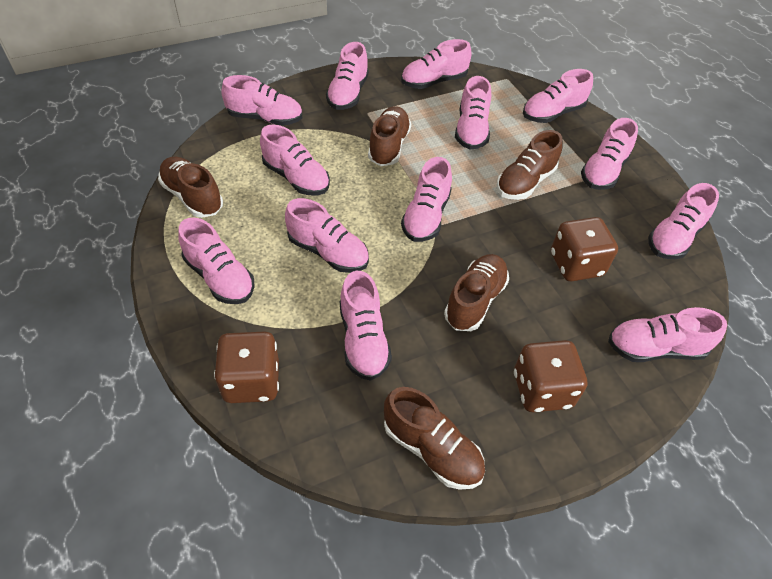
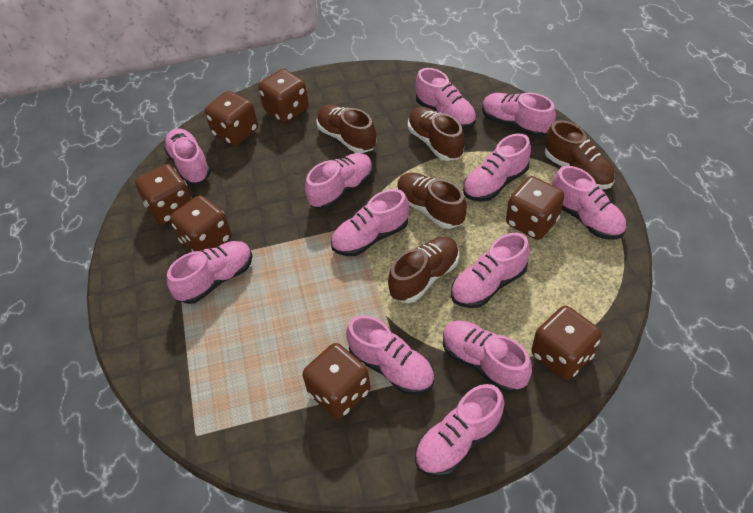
brown dice: [214,331,279,403] [514,340,588,413] [551,217,618,281] = 3 -> [135,164,192,224] [170,195,231,252] [205,91,258,146] [258,69,309,123] [302,343,370,419] [506,176,564,240] [532,306,602,380] = 7
pink shoe: [178,218,254,304] [221,75,302,126] [260,124,330,195] [285,198,369,273] [326,42,369,110] [340,271,392,381] [401,39,472,89] [401,157,452,242] [455,76,491,149] [523,69,593,123] [581,118,638,190] [608,307,727,362] [648,183,719,259] = 13 -> [163,128,211,185] [167,241,252,304] [305,153,373,210] [331,189,409,256] [346,315,434,395] [415,68,476,129] [415,384,504,477] [443,321,532,392] [451,233,530,308] [463,134,531,201] [482,93,556,137] [552,166,626,239] = 12

